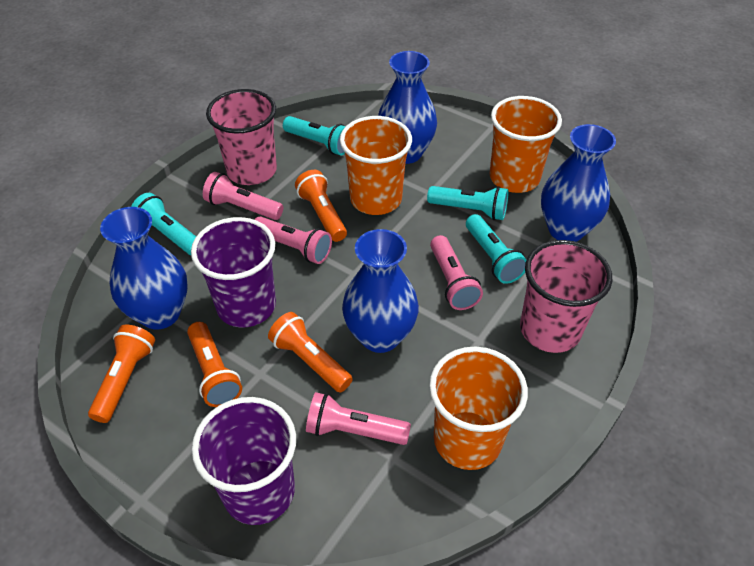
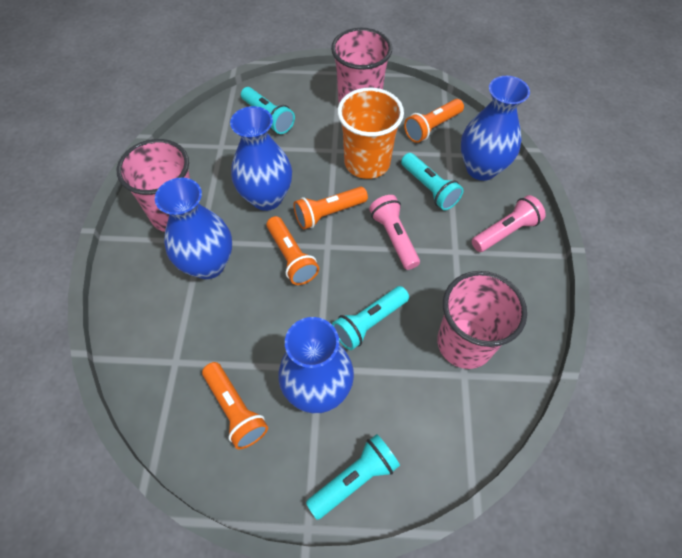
orange cup: [340,116,412,215] [429,346,528,470] [489,96,562,193] = 3 -> [337,88,404,179] = 1
pink cup: [206,89,277,185] [520,240,612,353] = 2 -> [117,139,190,232] [331,28,392,103] [437,271,527,369] = 3
pink flashlight: [203,172,283,220] [254,217,332,264] [306,392,411,445] [430,235,483,310] = 4 -> [369,195,420,270] [472,195,546,252] = 2
purple cup: [191,217,276,328] [192,397,296,525] = 2 -> none = 0

